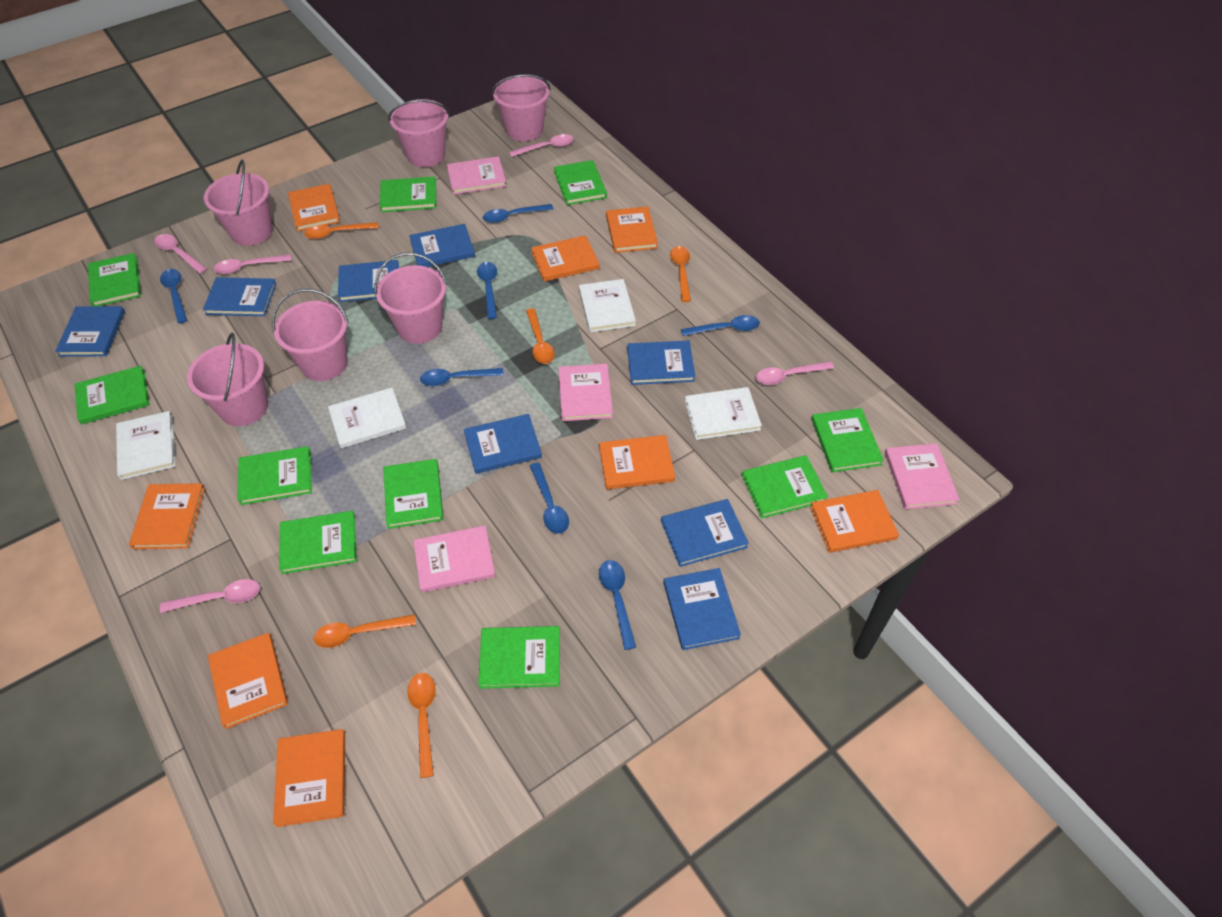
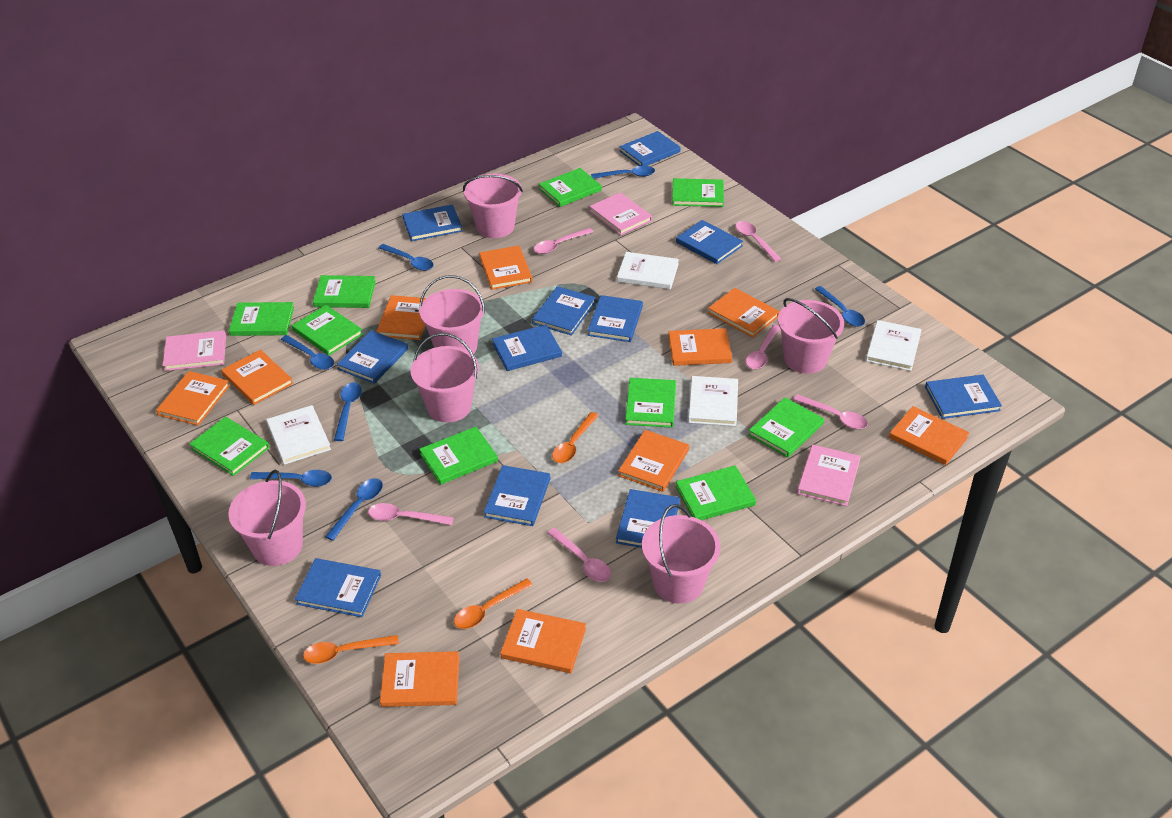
blue book: [55,306,125,357] [203,277,276,316] [338,260,399,302] [409,224,475,267] [464,414,542,474] [627,341,695,385] [661,499,749,567] [664,568,741,650] = 8 -> [295,558,381,617] [337,330,408,384] [402,204,462,241] [484,465,550,526] [492,325,562,371] [532,286,596,336] [588,295,643,342] [616,489,680,548] [620,131,681,166] [676,220,743,264] [925,375,1002,419] = 11
orange book: [129,483,205,549] [208,633,288,729] [273,729,345,827] [288,184,340,232] [531,235,599,282] [599,435,675,489] [606,206,658,253] [810,490,899,553] = 8 -> [156,371,230,426] [221,350,293,405] [377,295,426,340] [380,651,460,707] [479,245,533,290] [500,609,586,673] [618,430,689,492] [668,328,732,366] [708,288,780,337] [889,406,969,465] = 10
orange spoon: [304,222,379,239] [314,614,416,648] [407,673,436,778] [526,308,555,364] [670,246,691,302] = 5 -> [303,635,399,664] [454,578,533,629] [552,412,599,463] = 3
pink book: [413,525,496,592] [447,156,506,195] [558,364,613,421] [885,443,960,509] = 4 -> [162,330,226,371] [589,192,652,235] [797,445,861,506] = 3
pink spoon: [154,234,207,274] [160,579,260,613] [214,254,292,274] [509,134,574,157] [756,361,834,385] = 5 -> [368,503,454,525] [534,228,593,254] [548,528,611,582] [736,221,781,262] [746,325,780,369] [793,394,868,429] = 6

